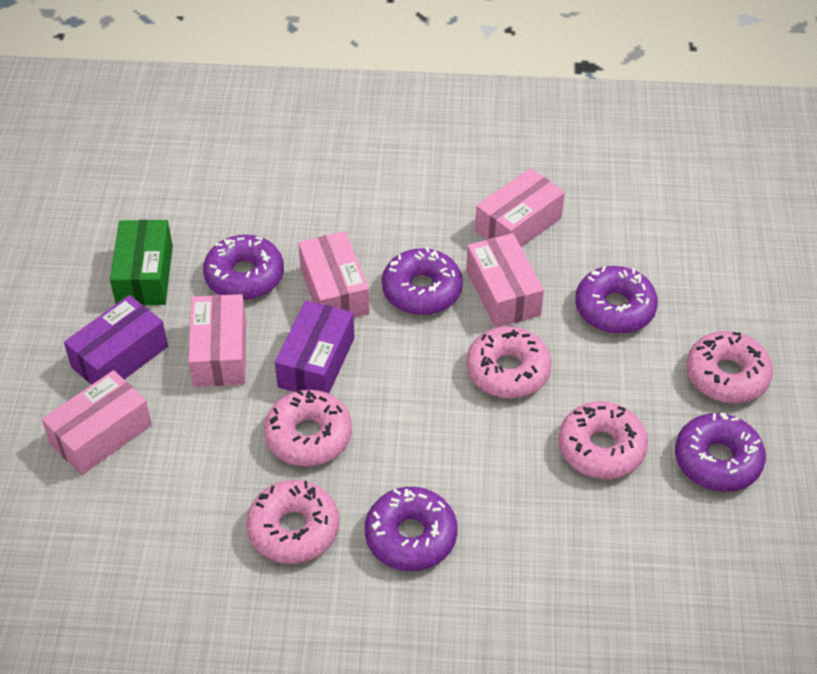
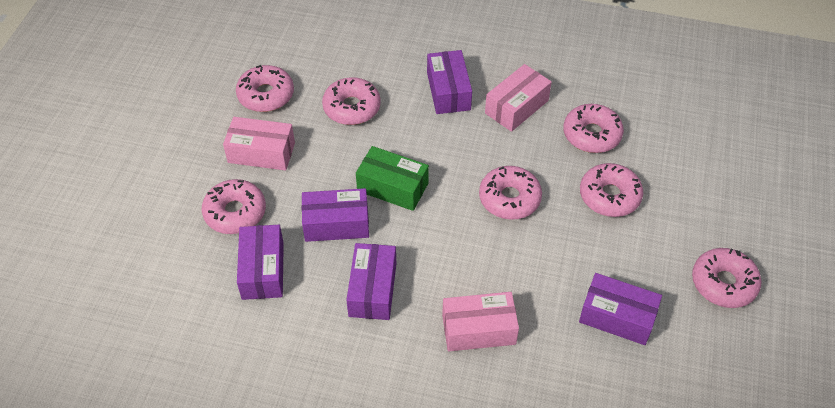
pink box: [42,370,152,475] [188,294,246,387] [298,231,370,318] [466,233,544,328] [475,168,565,247] = 5 -> [223,117,295,171] [442,292,519,351] [485,64,552,132] = 3
pink donut: [246,480,339,564] [264,389,352,467] [466,326,551,398] [558,401,648,479] [686,331,773,403] = 5 -> [202,179,266,234] [236,65,294,112] [322,77,381,125] [479,166,542,220] [563,104,624,153] [580,163,643,217] [692,248,762,308] = 7
purple box: [64,295,168,385] [275,300,355,393] = 2 -> [237,225,284,300] [302,188,369,242] [346,243,396,320] [427,50,472,114] [579,273,662,345] = 5
purple donut: [203,235,284,300] [365,487,458,571] [382,247,463,315] [575,266,658,334] [675,413,766,492] = 5 -> none = 0

